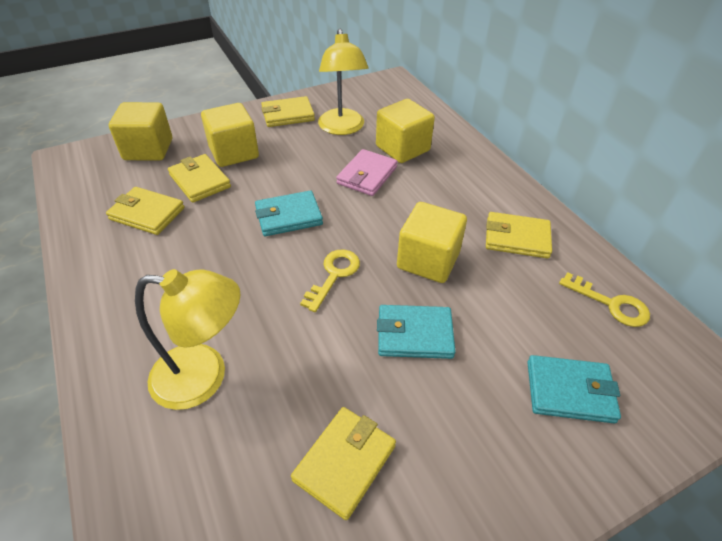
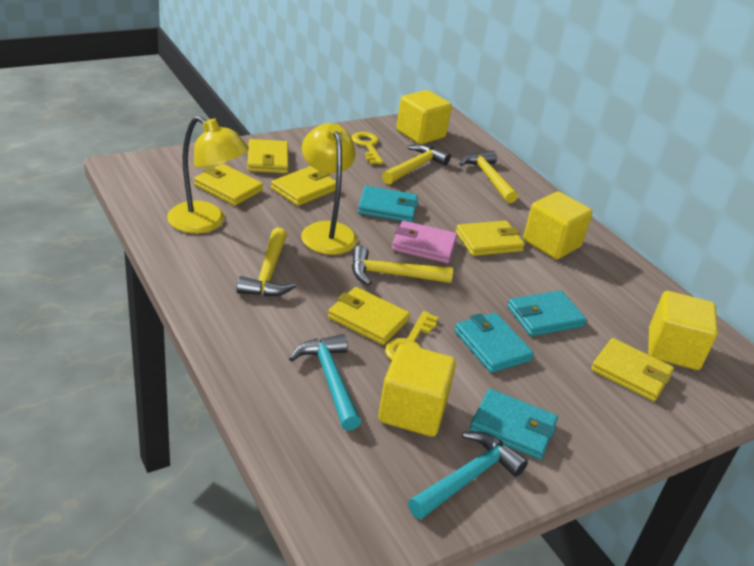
turquoise hammer: none = 0 -> [289,334,361,431] [408,431,528,519] = 2
turquoise wallet: [255,191,323,236] [377,305,456,359] [527,355,621,423] = 3 -> [358,186,418,222] [454,313,534,373] [470,389,558,459] [507,290,586,336] = 4
yellow hammer: none = 0 -> [237,227,296,296] [352,246,453,285] [382,144,451,185] [459,151,518,203] = 4
yellow wallet: [106,187,185,235] [168,154,231,203] [261,96,315,127] [291,407,396,520] [486,212,552,259] = 5 -> [194,164,263,206] [247,139,288,173] [271,166,336,206] [328,287,410,345] [456,221,525,256] [591,338,674,401] = 6

